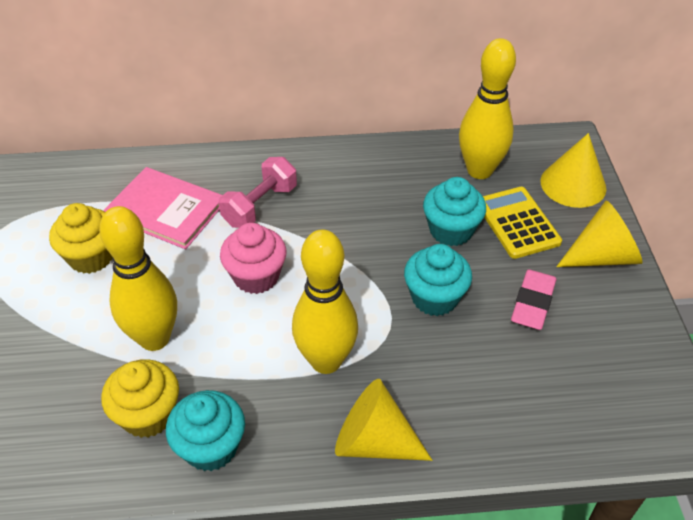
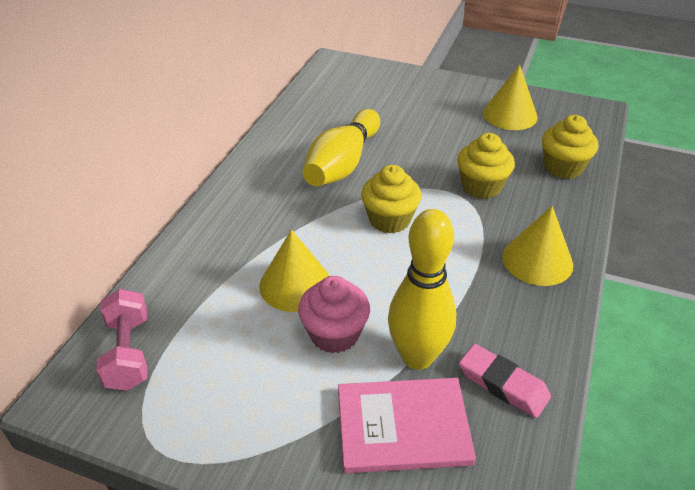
turquoise cupcake: [166,390,245,471] [404,244,472,316] [423,177,486,246] = 3 -> none = 0
yellow bowling pin: [99,206,177,351] [292,229,358,374] [459,38,516,179] = 3 -> [303,109,380,186] [388,209,457,370] = 2
yellow calculator: [483,187,562,259] = 1 -> none = 0
yellow cupcake: [49,203,112,274] [101,359,179,438] = 2 -> [361,165,422,234] [457,133,515,199] [542,115,598,179] = 3

